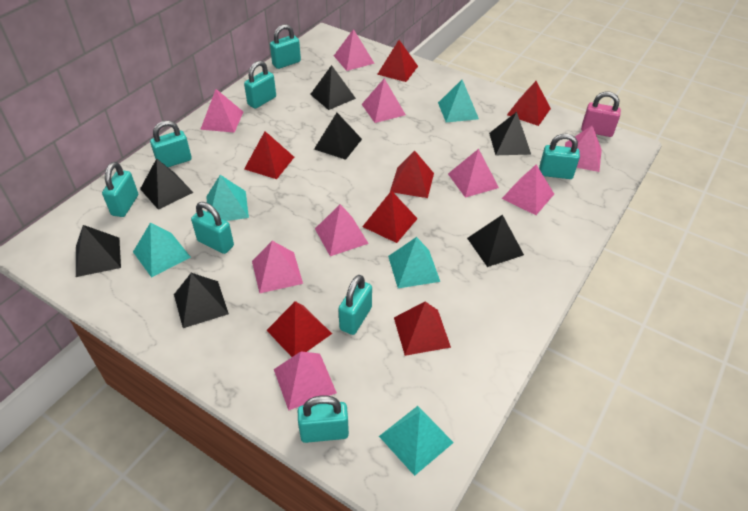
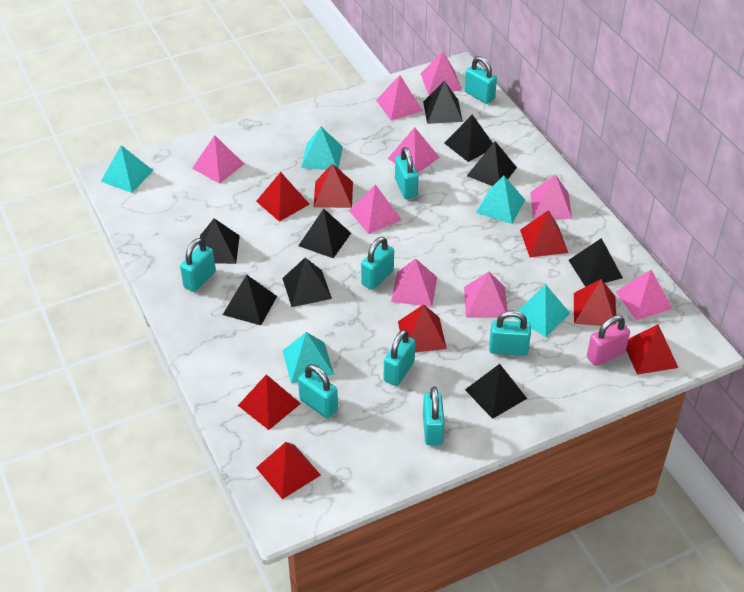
black pyramid: [76,225,121,277] [140,159,194,210] [174,273,229,328] [310,65,356,110] [314,113,362,160] [467,215,524,267] [489,112,531,155] = 7 -> [199,218,240,264] [223,275,277,325] [282,258,332,307] [298,209,351,258] [423,81,463,124] [444,114,493,162] [465,364,527,419] [467,141,517,186] [569,238,623,287] = 9
red pyramid: [244,131,294,179] [266,301,332,357] [362,190,418,243] [377,40,418,82] [390,150,434,198] [394,301,451,356] [507,81,551,126] = 7 -> [238,374,301,430] [256,172,310,222] [256,442,321,499] [314,163,353,208] [398,304,447,352] [520,210,568,257] [574,279,616,326] [626,324,678,375] = 8

